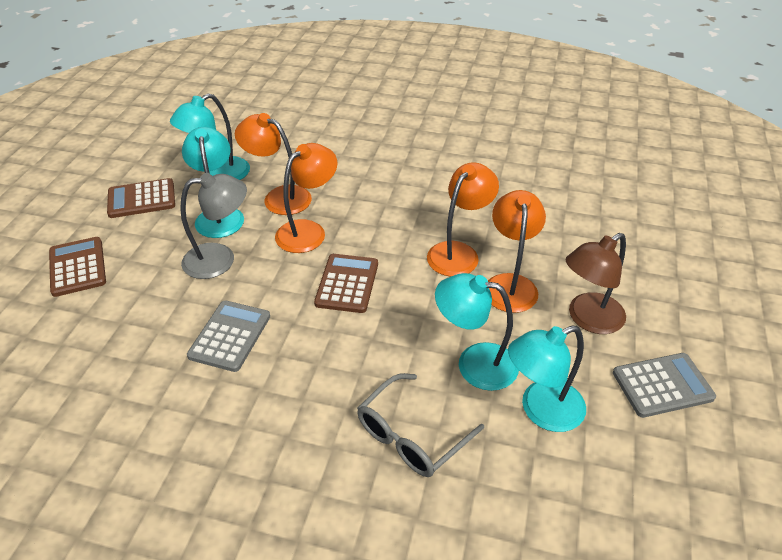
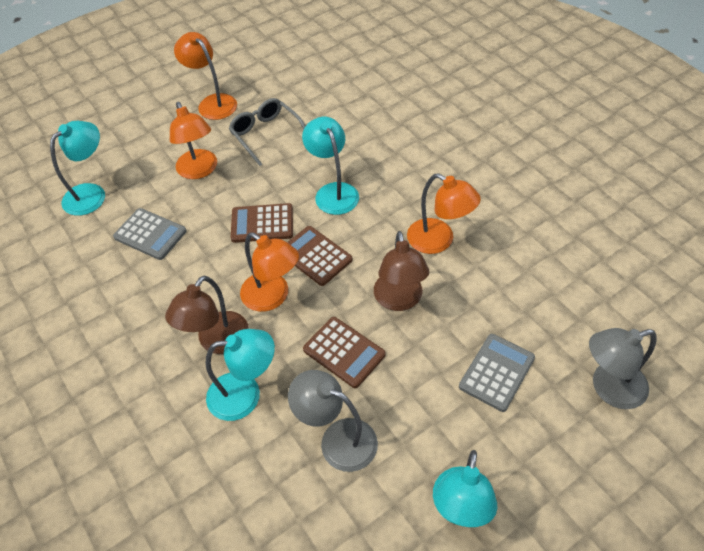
brown lamp: [566,233,626,334] = 1 -> [165,276,249,354] [374,231,429,311] = 2
grey lamp: [180,173,247,279] = 1 -> [288,370,378,472] [589,328,657,409] = 2

